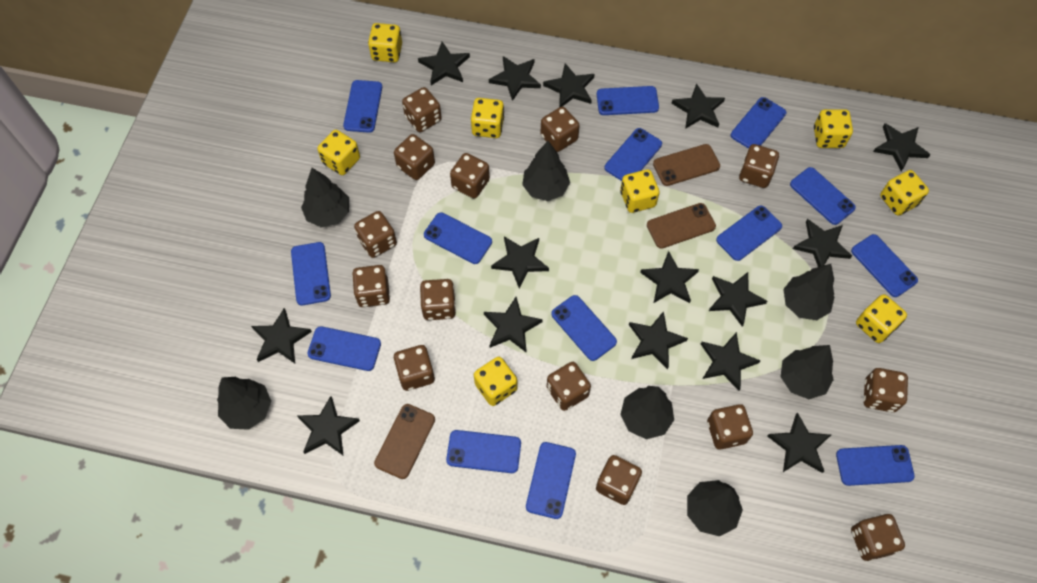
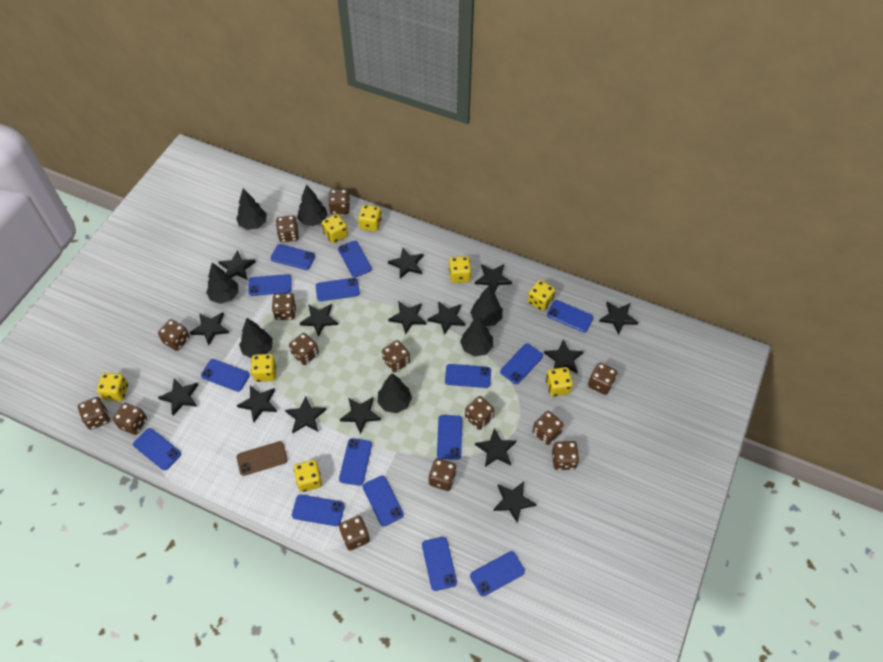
blue phone: [291,242,331,305] [307,326,381,371] [343,80,382,133] [424,212,492,264] [446,430,521,473] [526,442,576,519] [551,295,617,361] [597,86,659,115] [605,128,662,181] [716,206,782,261] [731,97,786,148] [790,167,856,225] [836,445,915,486] [851,234,918,297] = 14 -> [133,428,181,470] [201,359,250,392] [249,274,292,296] [271,244,315,270] [292,495,345,526] [316,278,360,301] [338,241,372,277] [339,438,372,486] [363,476,404,526] [422,537,457,591] [437,415,462,460] [445,364,491,388] [470,551,525,596] [500,343,543,384] [547,300,594,332] = 15
brown phone: [374,404,435,479] [647,203,716,249] [653,144,720,186] = 3 -> [237,441,288,476] = 1

